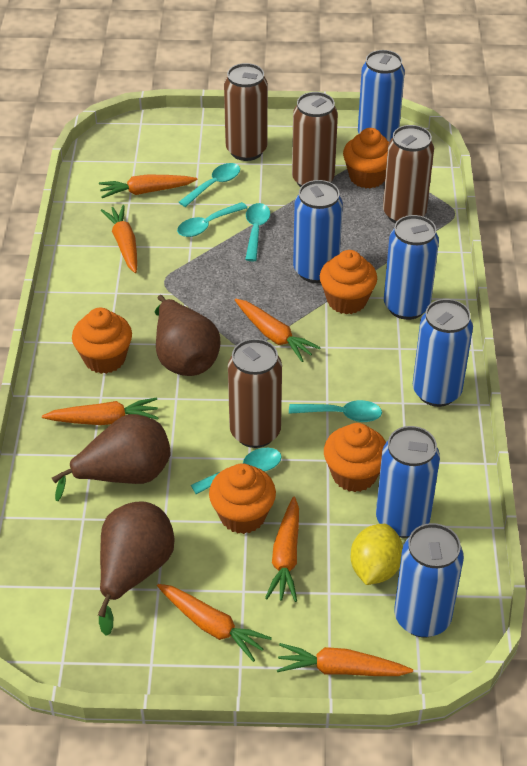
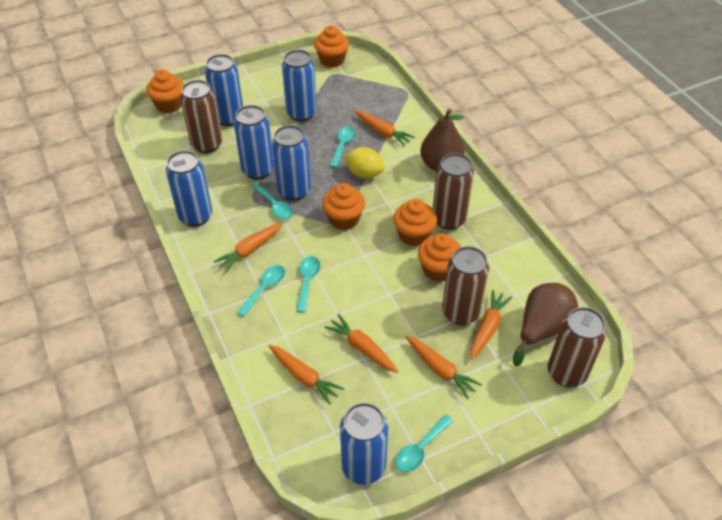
brown pear: [52,414,170,501] [98,502,175,636] [155,295,221,376] = 3 -> [420,109,464,171] [513,283,578,366] = 2
orange carrot: [42,398,159,425] [99,174,198,198] [101,205,137,273] [157,584,272,662] [235,299,321,362] [265,496,299,602] [277,643,413,676] = 7 -> [213,223,282,273] [269,345,344,405] [324,314,399,373] [355,111,415,147] [406,335,482,399] [471,290,512,360] = 6

